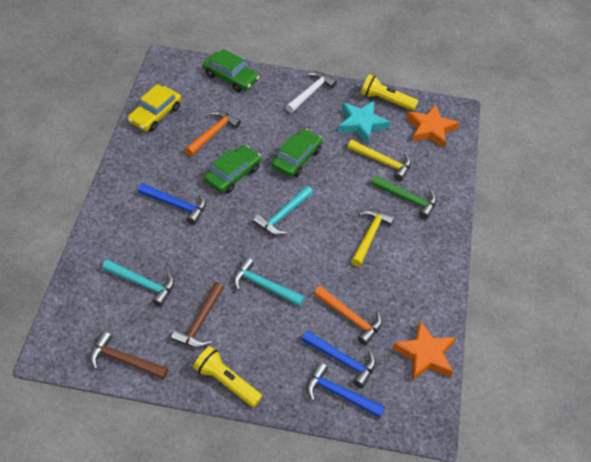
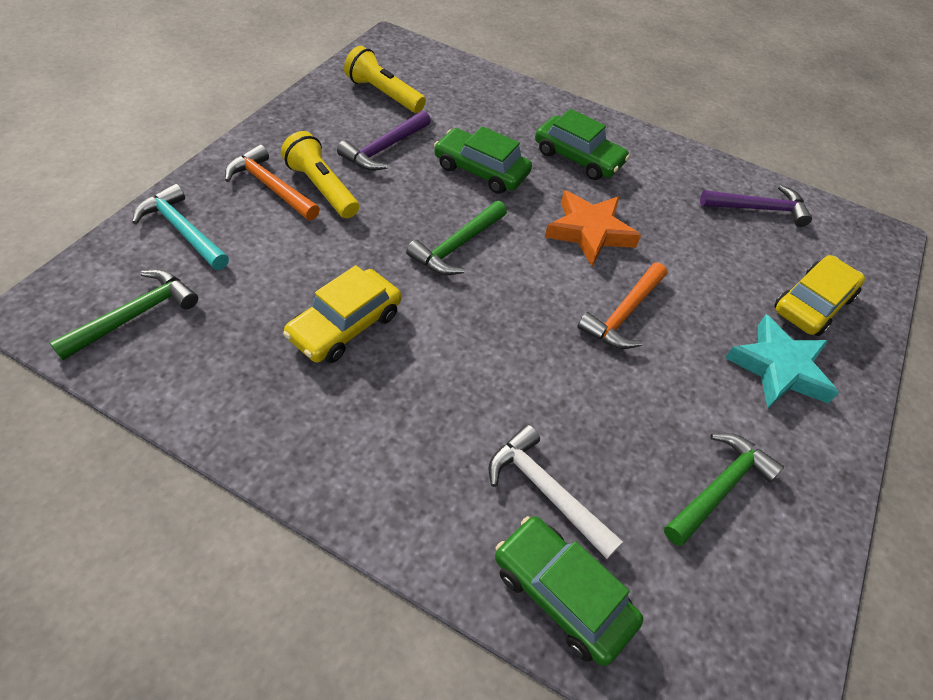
blue hammer: [138,183,206,225] [302,330,376,388] [307,362,385,418] = 3 -> none = 0
brown hammer: [90,331,169,379] [171,282,224,348] = 2 -> none = 0
green hammer: [371,175,437,219] = 1 -> [49,269,198,360] [406,201,507,275] [664,433,784,546] = 3
orange star: [392,321,456,381] [406,104,459,148] = 2 -> [545,190,641,266] = 1
purple hammer: none = 0 -> [337,110,431,170] [700,185,812,227] = 2
turquoise hammer: [102,259,174,307] [233,257,305,307] [253,186,313,236] = 3 -> [132,183,229,270] = 1
yellow car: [128,84,181,131] = 1 -> [283,265,401,363] [774,255,865,336] = 2
yellow hammer: [348,140,411,181] [351,209,395,267] = 2 -> none = 0

